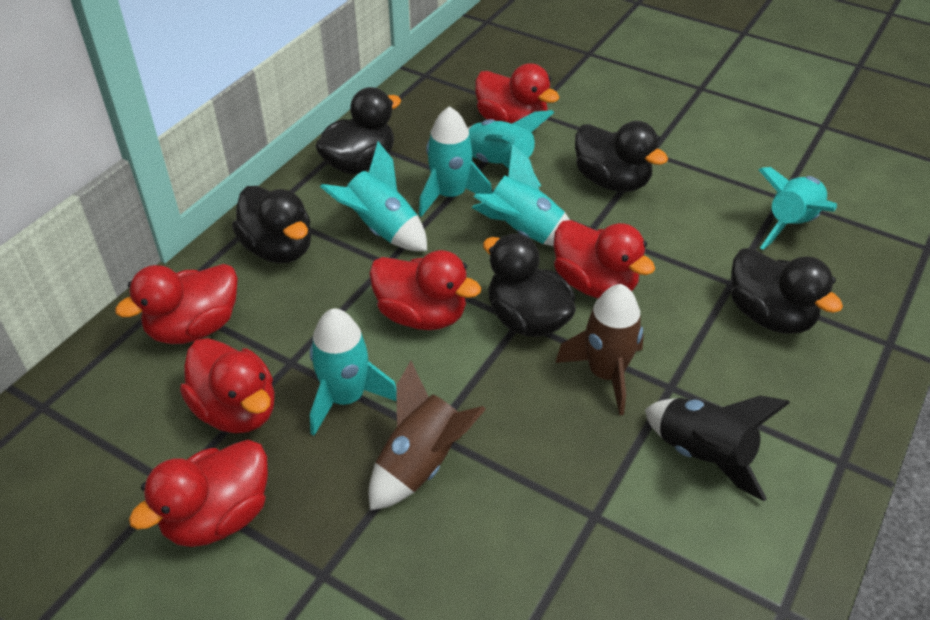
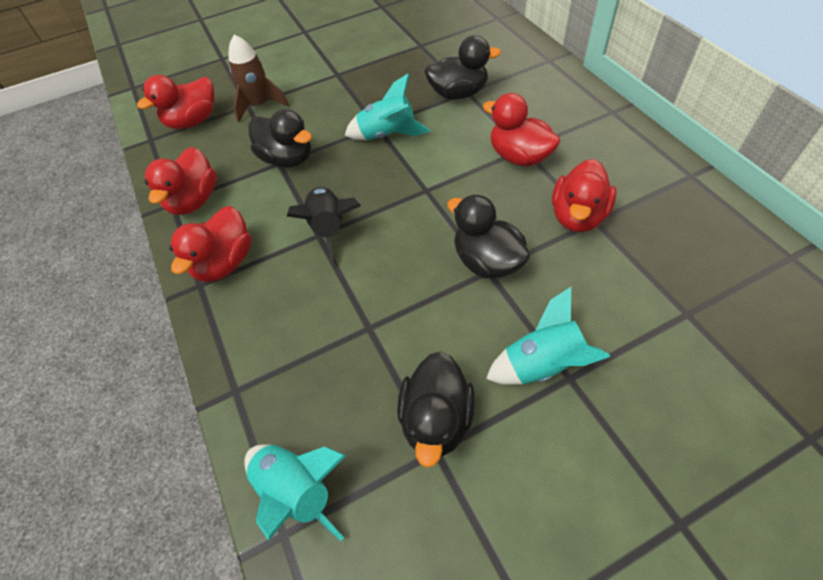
black duck: [232,186,312,263] [315,87,401,174] [483,234,576,337] [575,121,668,192] [731,248,843,334] = 5 -> [248,109,312,168] [397,351,475,467] [424,35,501,100] [447,194,530,279] = 4
brown rocket: [369,361,486,510] [555,284,644,415] = 2 -> [228,34,289,122] = 1
red duck: [115,264,238,344] [129,440,268,547] [180,338,275,433] [369,250,481,330] [475,63,560,127] [554,220,655,298] = 6 -> [137,75,215,129] [145,147,217,215] [169,206,252,282] [483,93,561,167] [552,159,617,232] = 5
turquoise rocket: [310,308,397,435] [320,141,427,251] [419,106,492,217] [468,110,554,187] [472,144,570,246] [759,167,837,250] = 6 -> [245,444,346,541] [345,73,430,140] [486,287,610,385] = 3

